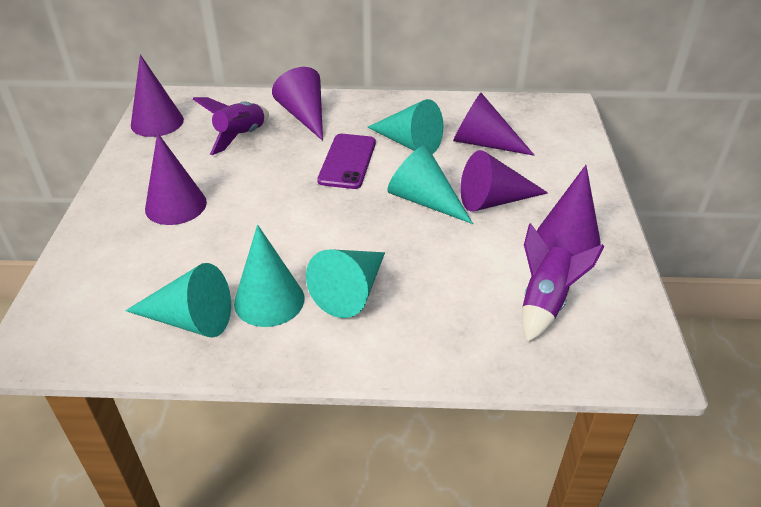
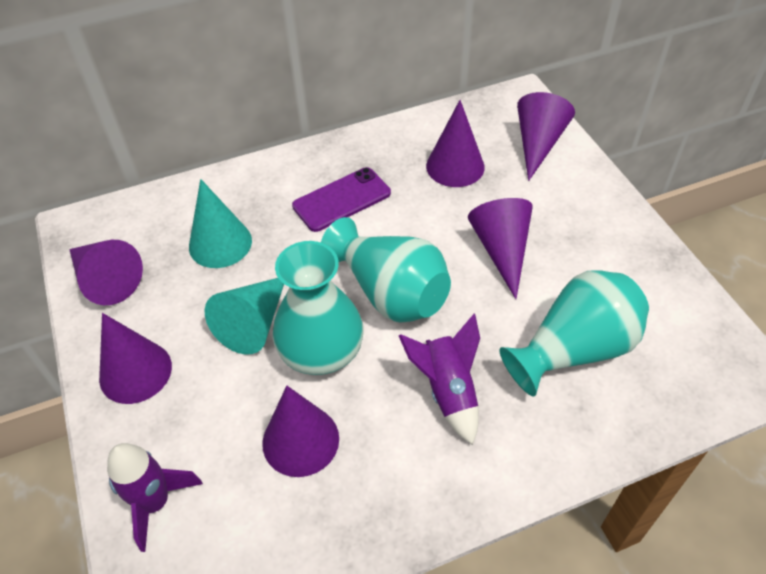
turquoise cone: [125,263,231,337] [234,225,304,327] [306,249,385,318] [368,99,443,154] [387,145,473,224] = 5 -> [189,179,252,268] [205,278,284,355] = 2
turquoise vase: none = 0 -> [273,241,364,375] [321,217,451,323] [500,270,649,397] = 3

